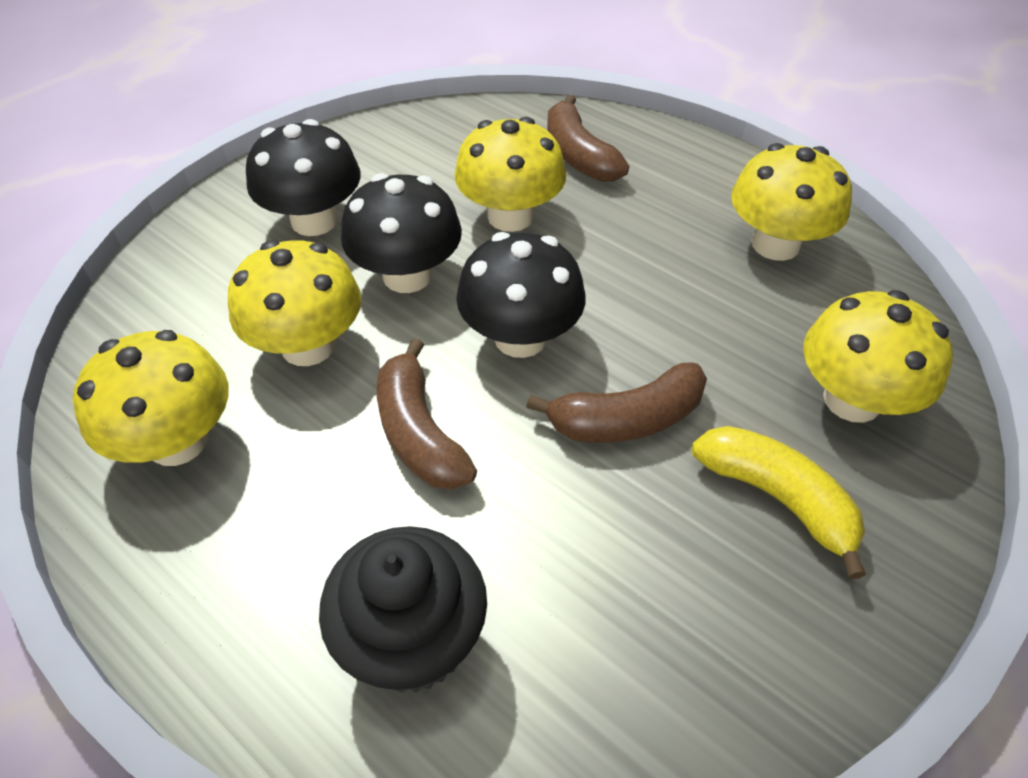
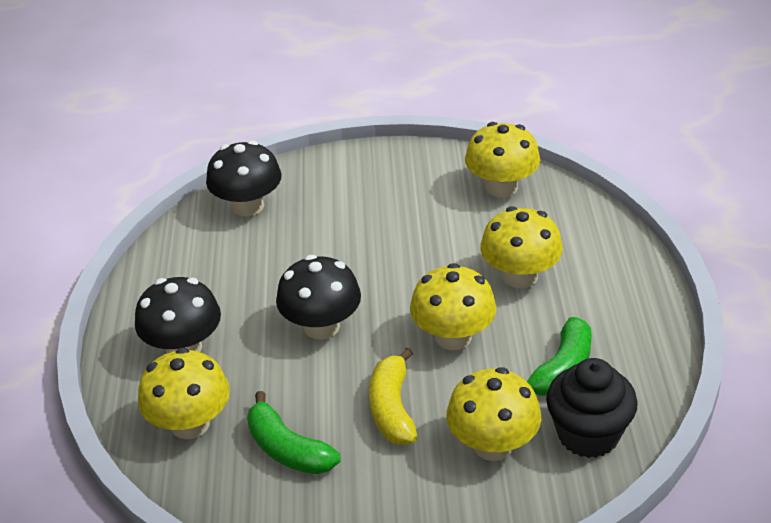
brown banana: [377,338,477,490] [526,363,707,443] [547,95,629,182] = 3 -> none = 0
green banana: none = 0 -> [247,391,340,474] [527,317,592,396] = 2

